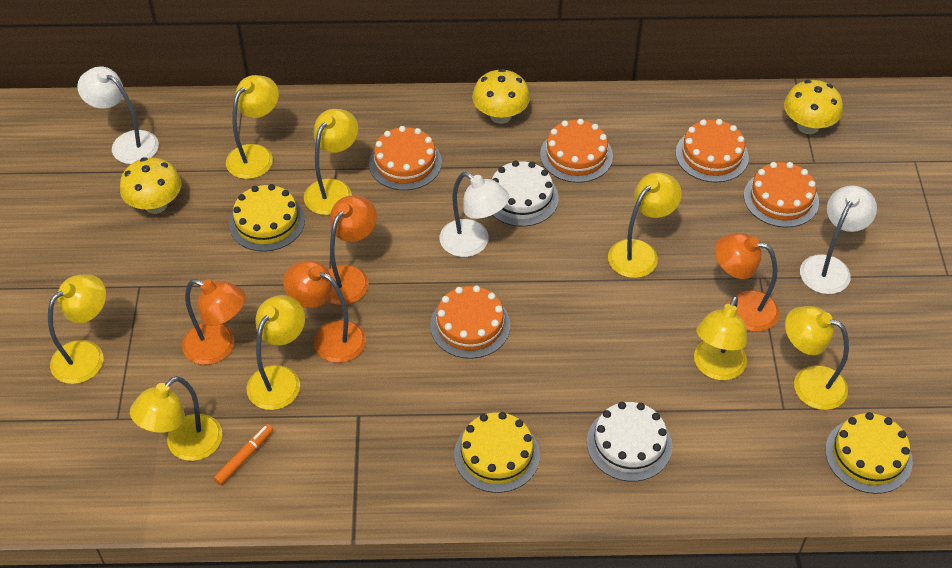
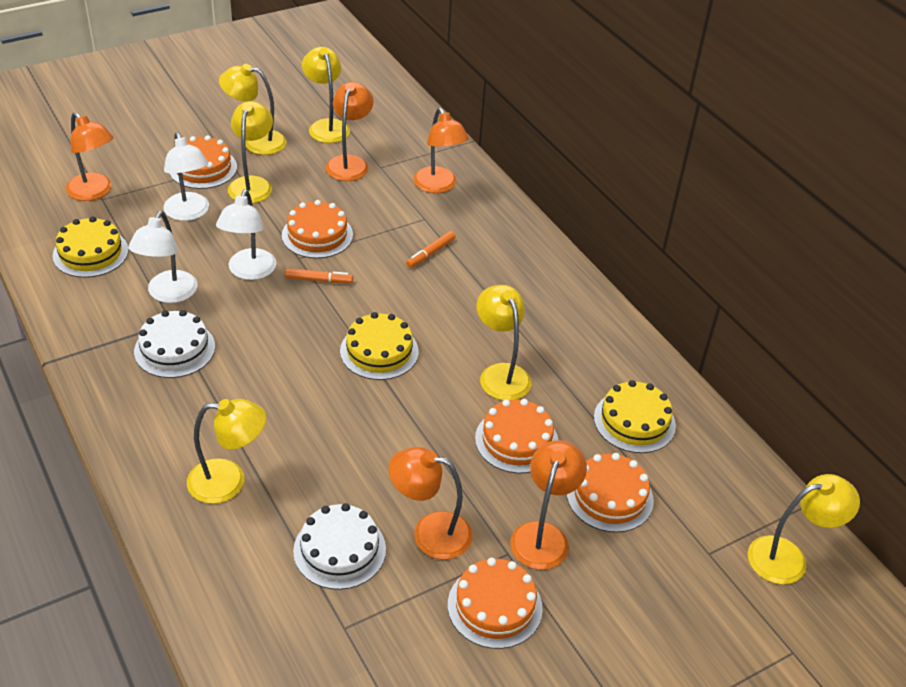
orange lamp: [182,279,246,365] [283,260,366,363] [328,195,377,305] [715,233,779,332] = 4 -> [66,112,114,201] [326,82,374,181] [389,447,473,560] [414,108,469,193] [510,440,587,570] = 5
orange marker: [213,424,273,485] = 1 -> [285,268,353,283] [406,231,455,268] = 2
yellow lamp: [48,274,106,384] [130,376,222,461] [226,75,279,179] [246,295,305,410] [304,109,358,215] [608,172,682,278] [694,295,748,380] [785,306,849,410] = 8 -> [187,399,266,504] [219,64,287,155] [228,101,273,203] [302,47,350,143] [477,285,531,400] [748,474,860,584] = 6
yellow mushroom: [120,157,181,214] [472,69,530,124] [784,80,843,134] = 3 -> none = 0

